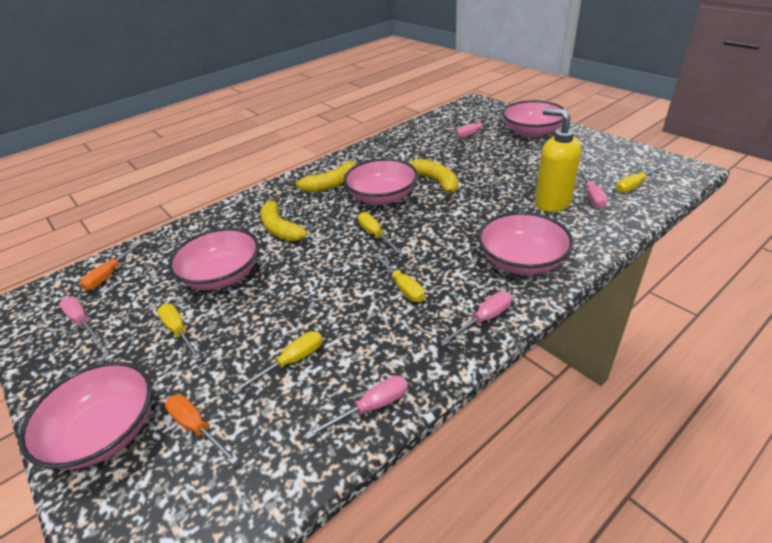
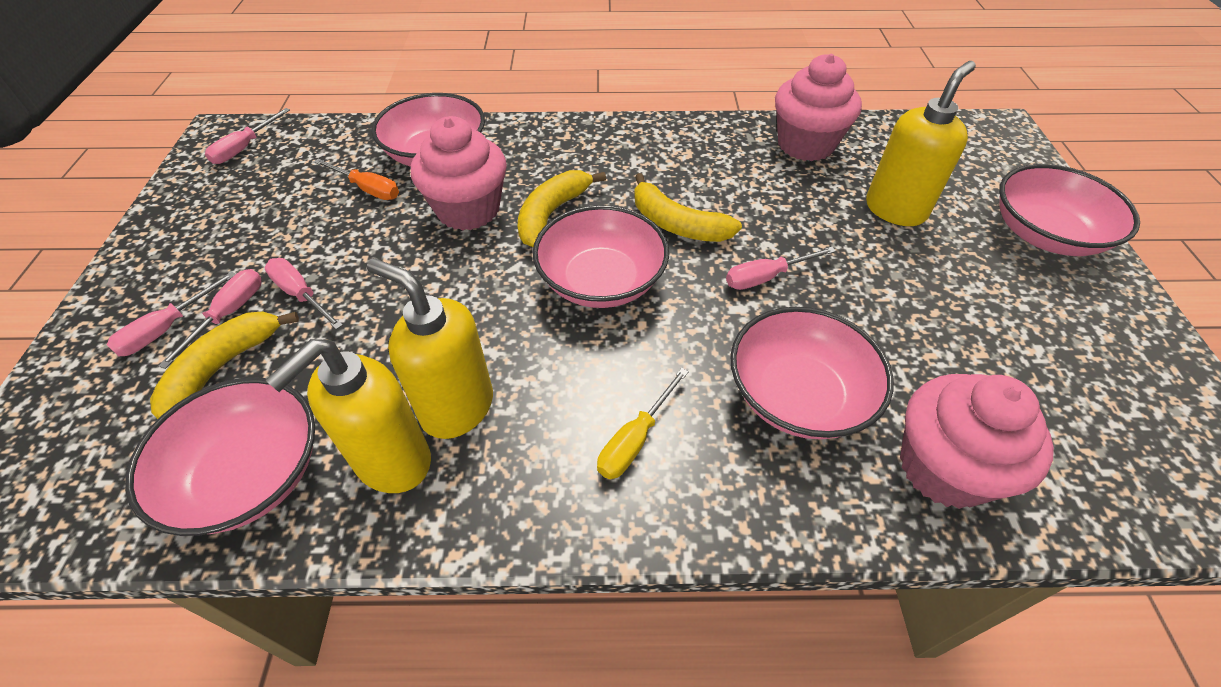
orange screwdriver: [80,240,144,290] [165,394,239,464] = 2 -> [314,159,399,200] = 1
pink cupcake: none = 0 -> [411,116,507,231] [775,54,862,161] [900,374,1054,509] = 3
yellow screwdriver: [158,304,201,360] [232,331,323,394] [358,212,401,254] [373,253,425,302] [616,165,666,193] = 5 -> [597,368,689,479] = 1
yellow soap dispenser: [535,108,581,212] = 1 -> [265,339,431,493] [367,258,493,439] [866,61,976,226] = 3

